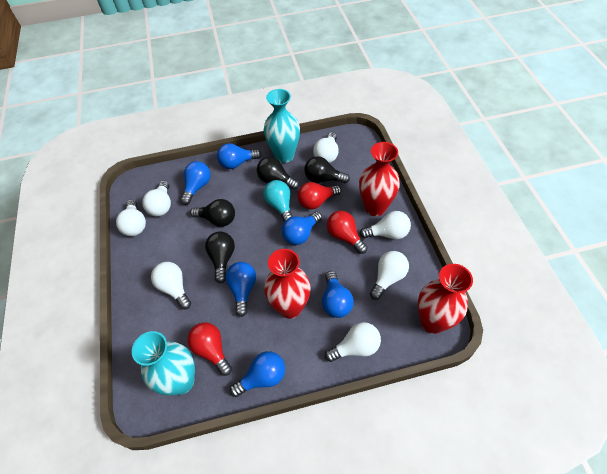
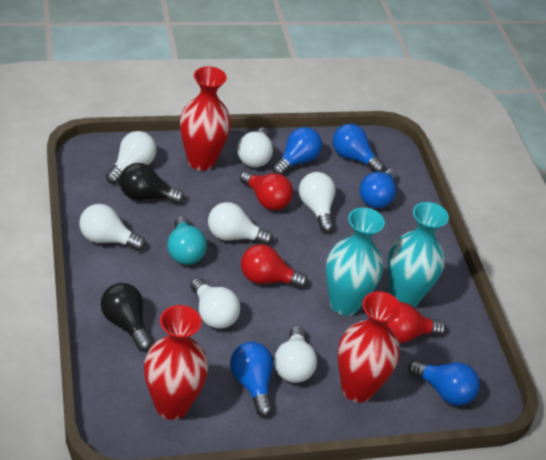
black light bulb: [190,199,235,227] [205,232,235,283] [257,157,299,190] [304,156,350,183] = 4 -> [101,283,152,351] [120,163,184,204] = 2
blue light bulb: [180,161,211,205] [217,143,261,169] [226,262,256,317] [230,351,285,397] [282,212,322,245] [322,271,354,318] = 6 -> [230,342,273,417] [272,127,322,175] [332,124,385,172] [360,169,397,208] [408,360,480,406] = 5

